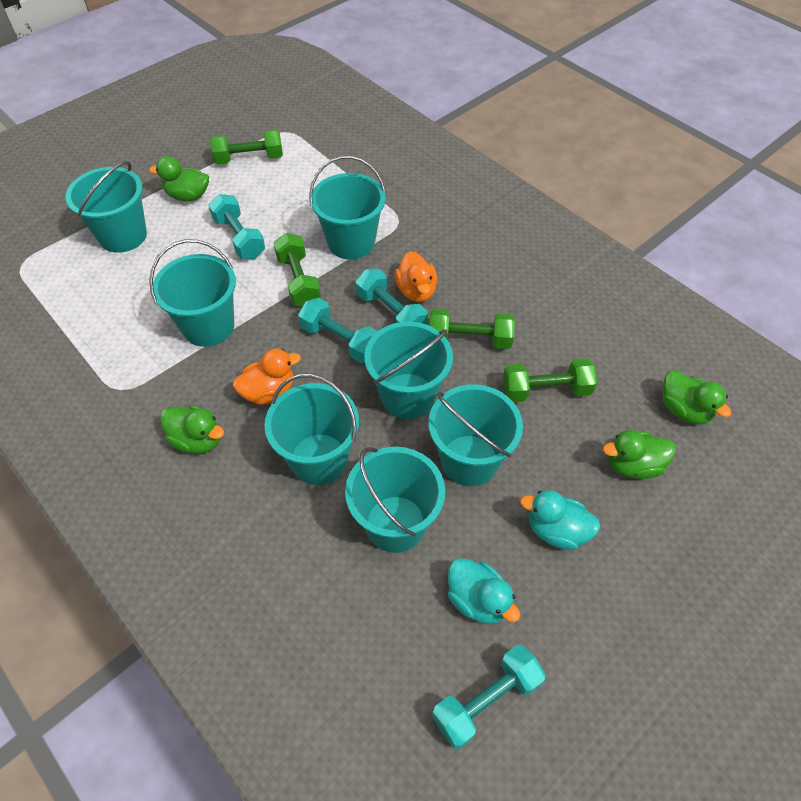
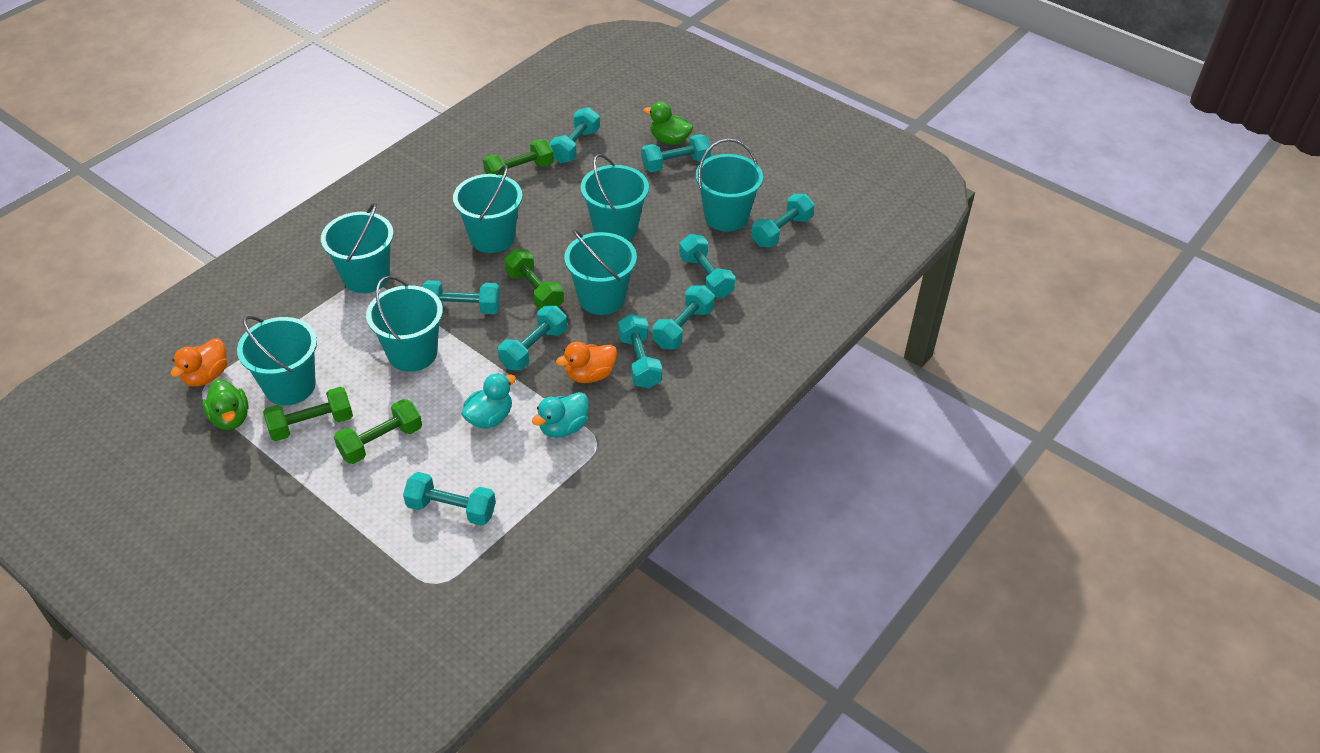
green duck: [149,156,209,201] [160,405,224,454] [603,430,676,479] [663,370,731,424] = 4 -> [203,379,248,430] [643,102,693,145] = 2
turquoise dumbbell: [208,194,265,259] [298,298,378,363] [356,269,428,325] [432,645,546,749] = 4 -> [403,472,496,526] [422,280,500,314] [498,306,567,370] [550,107,600,163] [618,314,662,389] [641,134,711,172] [653,285,715,349] [679,234,735,298] [751,194,815,247] = 9

